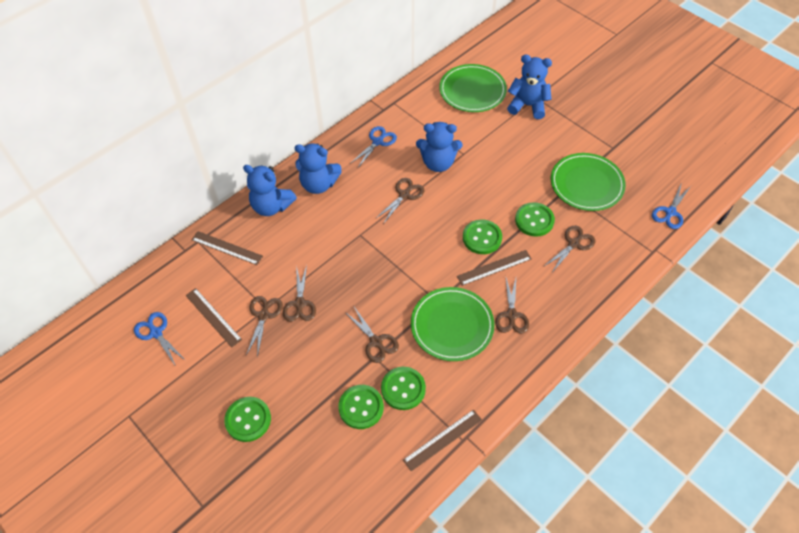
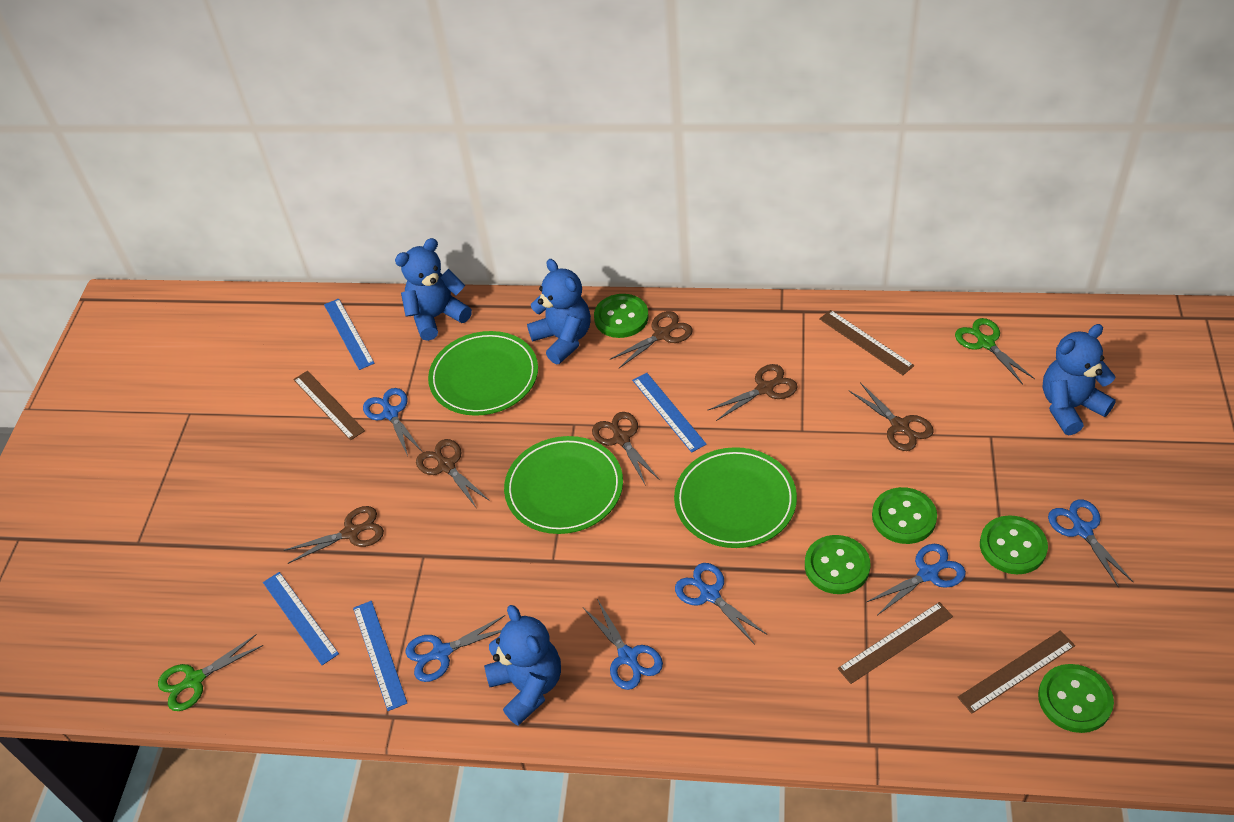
blue ruler: none = 0 -> [263,572,339,665] [324,298,375,370] [353,601,407,711] [632,373,707,453] = 4
blue scissors: [134,312,185,366] [350,126,397,168] [652,182,691,229] = 3 -> [363,388,422,456] [405,615,505,682] [583,599,663,690] [675,563,766,645] [867,544,966,615] [1048,499,1133,588] = 6
green scissors: none = 0 -> [158,634,263,711] [955,318,1035,385] = 2

